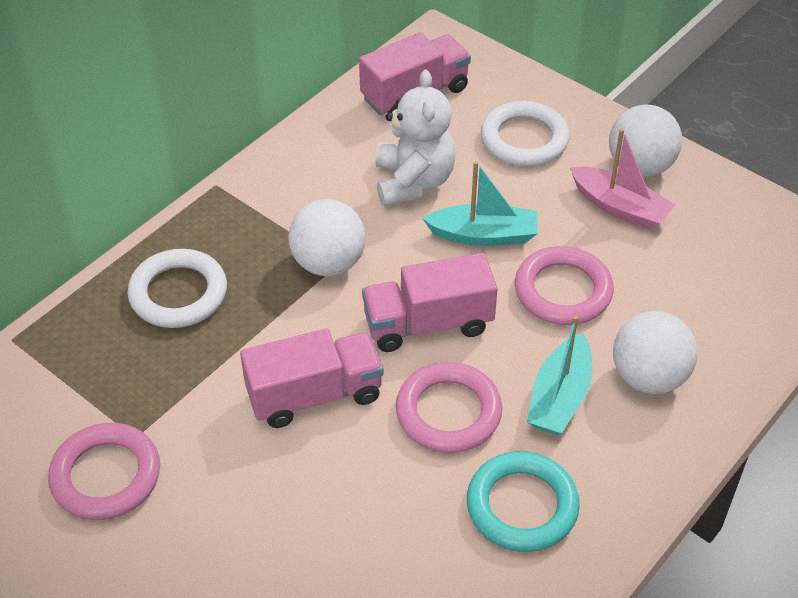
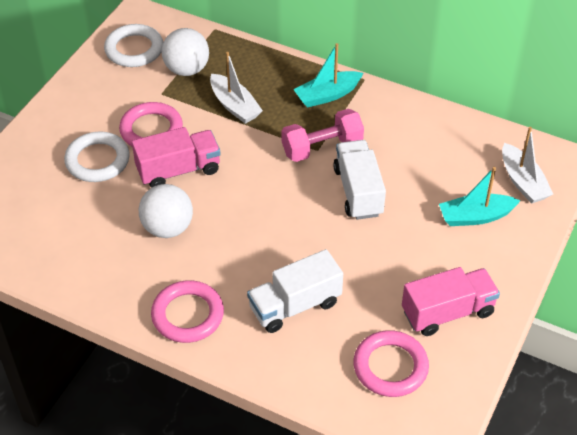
pink boat: [570,129,675,230] = 1 -> none = 0
pink dumbbell: none = 0 -> [282,109,364,162] = 1
pink truck: [240,328,383,428] [359,32,471,115] [362,253,498,352] = 3 -> [132,127,221,188] [402,267,500,336] = 2
turquoise ring: [467,451,580,552] = 1 -> none = 0
white ball: [288,199,365,276] [609,104,682,177] [613,311,698,394] = 3 -> [139,184,193,238] [161,28,209,76] = 2
white boat: none = 0 -> [210,52,263,124] [502,127,553,204] = 2
white teddy bear: [375,70,456,206] = 1 -> none = 0
white truck: none = 0 -> [247,249,343,333] [333,140,386,220] = 2

